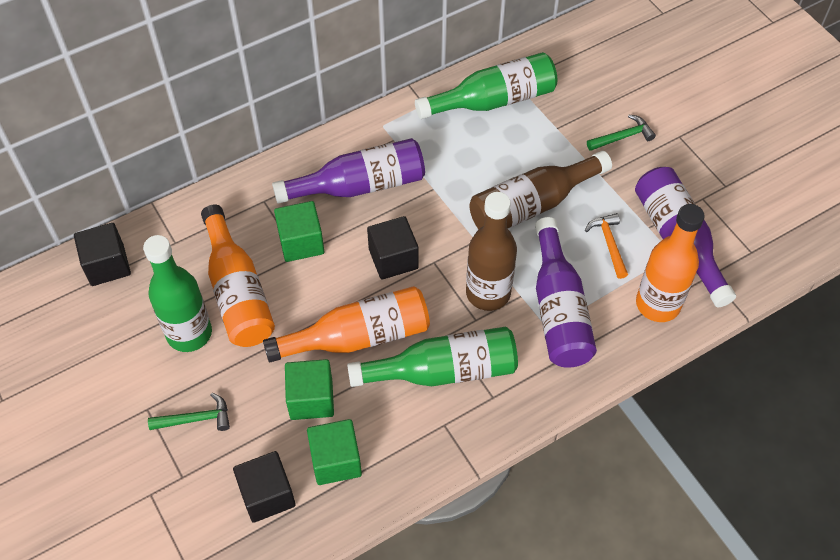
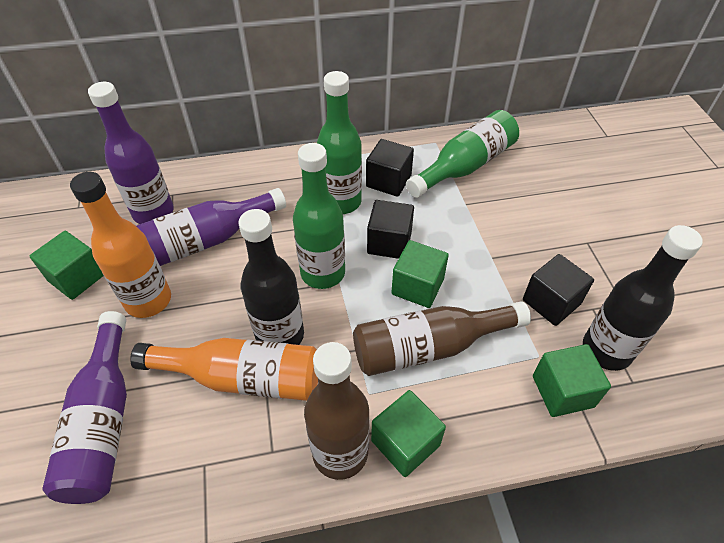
black bottle: none = 0 -> [238,209,304,345] [583,225,703,371] = 2
green cube: [274,201,324,262] [285,359,334,420] [307,419,362,485] = 3 -> [30,231,103,300] [371,390,446,477] [391,240,449,308] [533,344,611,417] = 4
green hammer: [148,393,230,431] [587,115,656,151] = 2 -> none = 0
orange bottle: [201,205,275,347] [263,286,430,362] [636,204,705,322] = 3 -> [70,172,171,318] [130,338,318,401] = 2
orange hammer: [585,213,628,279] = 1 -> none = 0

